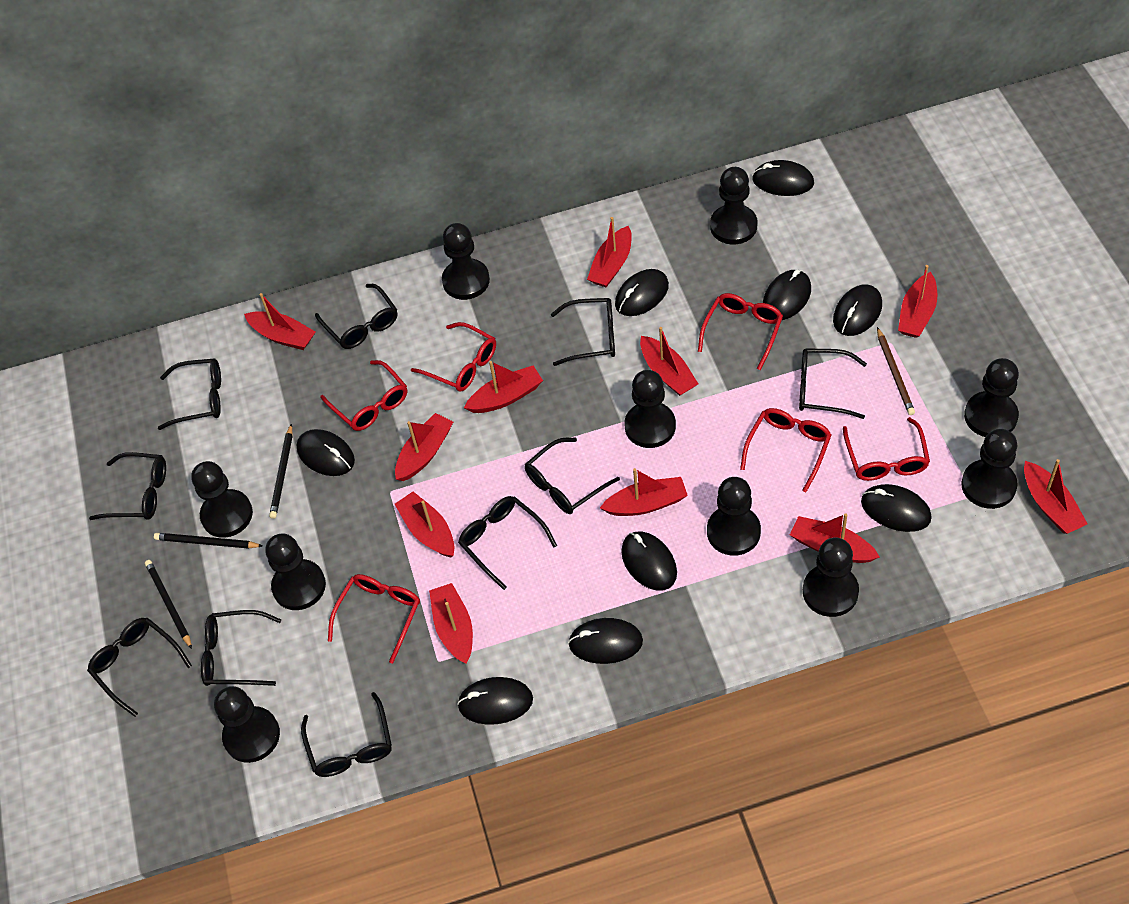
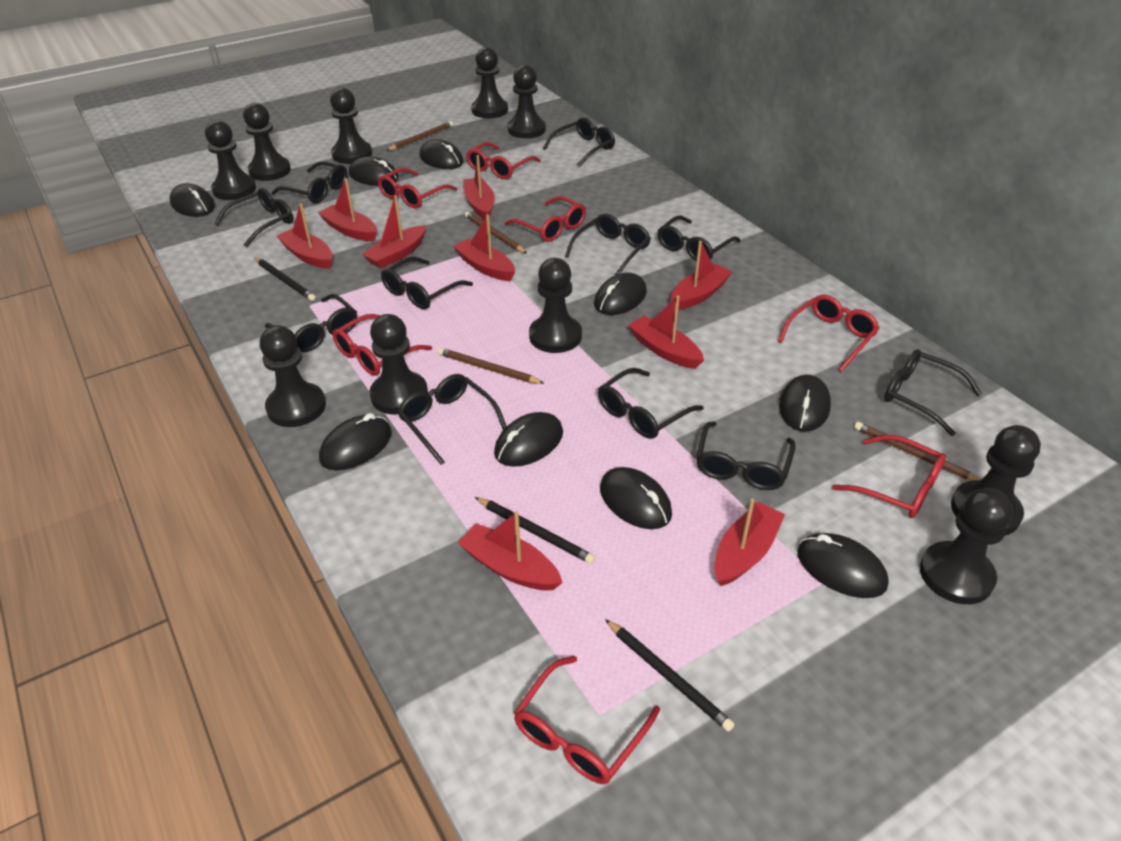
black glasses: [87,618,192,717] [89,452,166,520] [158,358,221,430] [201,610,281,686] [301,692,392,777] [315,284,398,349] [458,496,557,590] [525,438,620,514] [551,298,615,366] [799,348,867,419] = 10 -> [214,188,293,247] [265,294,357,352] [271,161,347,203] [381,257,473,309] [397,374,507,465] [543,117,615,167] [565,214,651,275] [598,368,704,439] [658,216,740,261] [696,421,796,490] [884,349,982,436] = 11
brown pencil: [877,327,915,415] = 1 -> [387,121,453,150] [438,348,545,384] [465,212,527,253] [854,421,981,481] = 4
red boat: [244,293,315,350] [395,413,453,481] [395,492,454,558] [429,583,473,663] [464,361,543,413] [587,217,632,287] [600,468,688,516] [640,327,698,396] [790,513,880,563] [898,265,937,338] [1024,459,1088,534] = 11 -> [277,203,333,269] [318,178,377,241] [362,195,426,269] [453,214,515,281] [458,511,563,590] [463,155,495,219] [628,295,704,369] [671,241,732,310] [715,498,785,586] = 9
red glasses: [321,360,407,431] [328,574,420,663] [411,322,496,392] [698,293,783,370] [740,408,832,492] [843,417,930,481] = 6 -> [332,314,432,376] [378,168,457,209] [466,142,540,179] [505,196,586,242] [514,656,660,784] [778,295,880,372] [832,435,946,518] = 7

